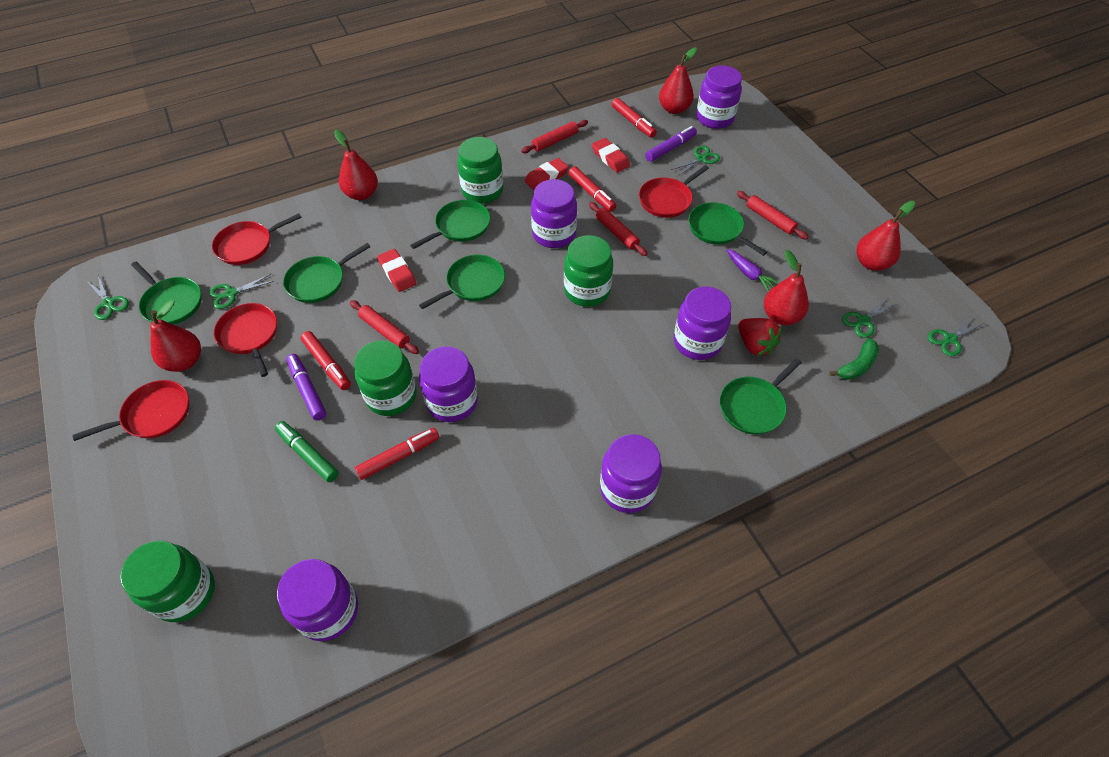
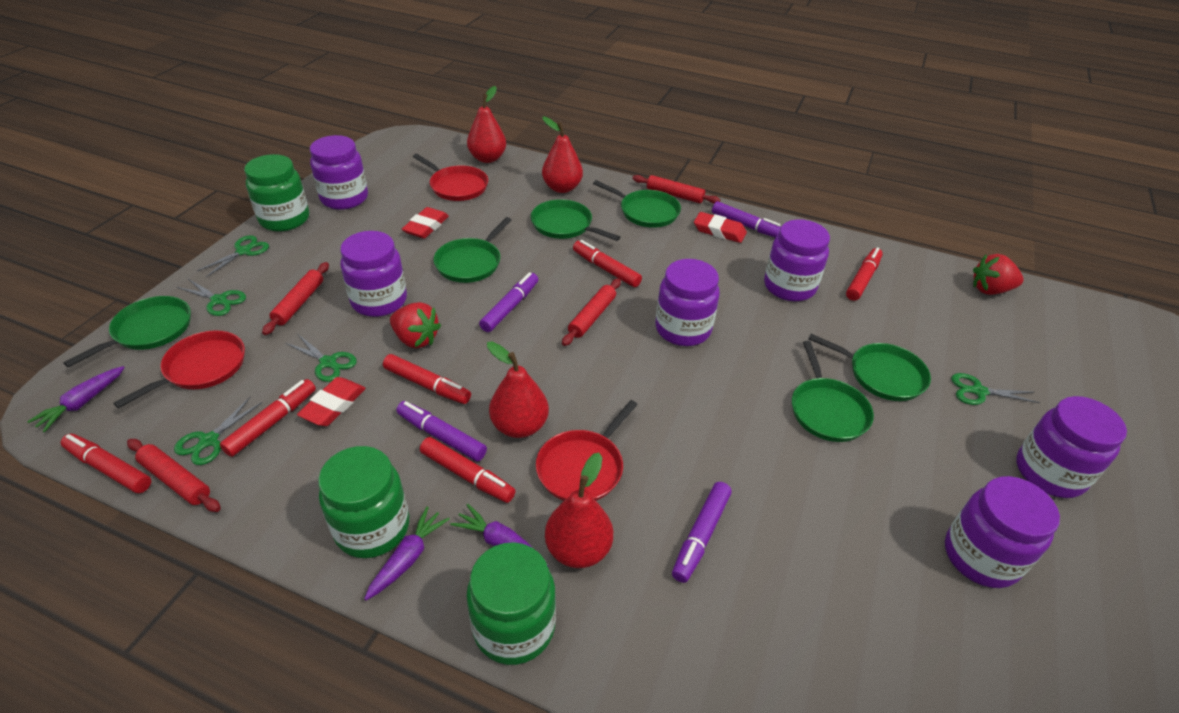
green banana: [829,338,879,380] = 1 -> none = 0
green jar: [120,541,215,622] [354,340,417,416] [457,137,503,204] [564,235,613,307] = 4 -> [244,154,309,231] [318,446,409,558] [467,542,556,665] = 3
green marker: [275,421,339,482] = 1 -> none = 0
purple carrot: [727,249,779,292] = 1 -> [27,366,125,432] [364,507,450,600] [450,504,548,566] = 3
purple marker: [286,354,326,420] [645,126,697,162] = 2 -> [396,401,487,461] [479,272,538,332] [672,482,732,583] [712,201,781,238] = 4
red marker: [300,331,351,390] [355,428,439,480] [568,166,616,212] [612,98,657,138] = 4 -> [61,434,151,493] [220,379,316,457] [383,354,471,404] [420,437,515,503] [573,240,642,287] [846,247,883,301] = 6
red pan: [72,380,189,441] [212,213,302,265] [214,303,277,377] [639,165,709,218] = 4 -> [113,330,245,408] [413,154,488,201] [536,400,638,501] = 3
red pear: [150,300,201,372] [334,130,378,200] [659,47,697,114] [764,250,809,325] [856,201,915,271] = 5 -> [467,86,506,163] [487,342,549,438] [542,117,583,193] [545,453,613,568] = 4
red strawberry: [738,318,782,356] = 1 -> [390,302,441,348] [973,254,1024,295] = 2

